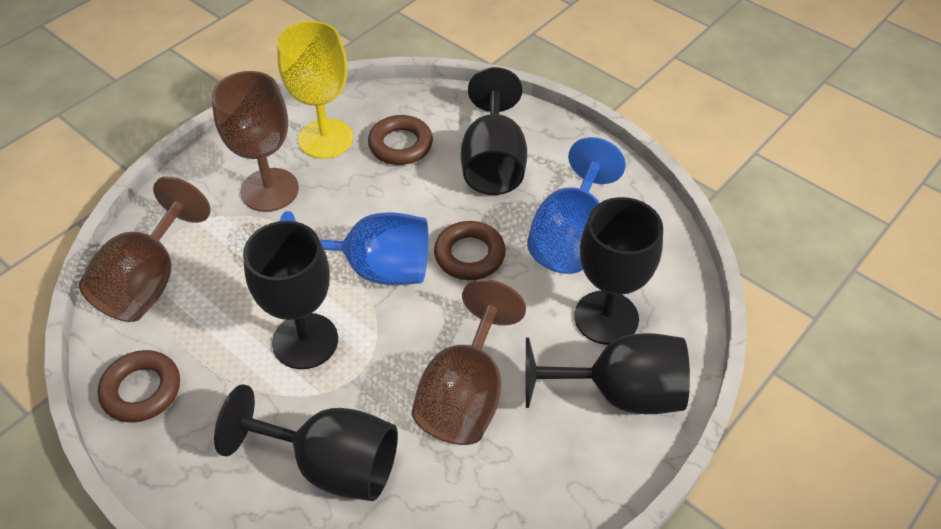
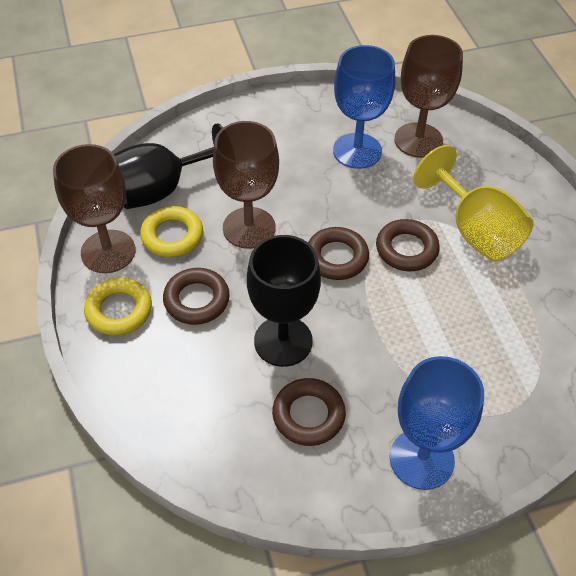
black goblet: [214,384,398,501] [243,221,338,369] [461,67,527,195] [526,333,690,414] [574,197,663,345] = 5 -> [114,124,223,209] [247,235,321,367] = 2
brown ring: [98,350,180,422] [368,115,433,165] [434,221,506,280] = 3 -> [163,268,230,325] [272,378,346,446] [308,227,369,280] [376,219,440,271] = 4
yellow ring: none = 0 -> [84,278,152,336] [140,206,203,257] = 2

